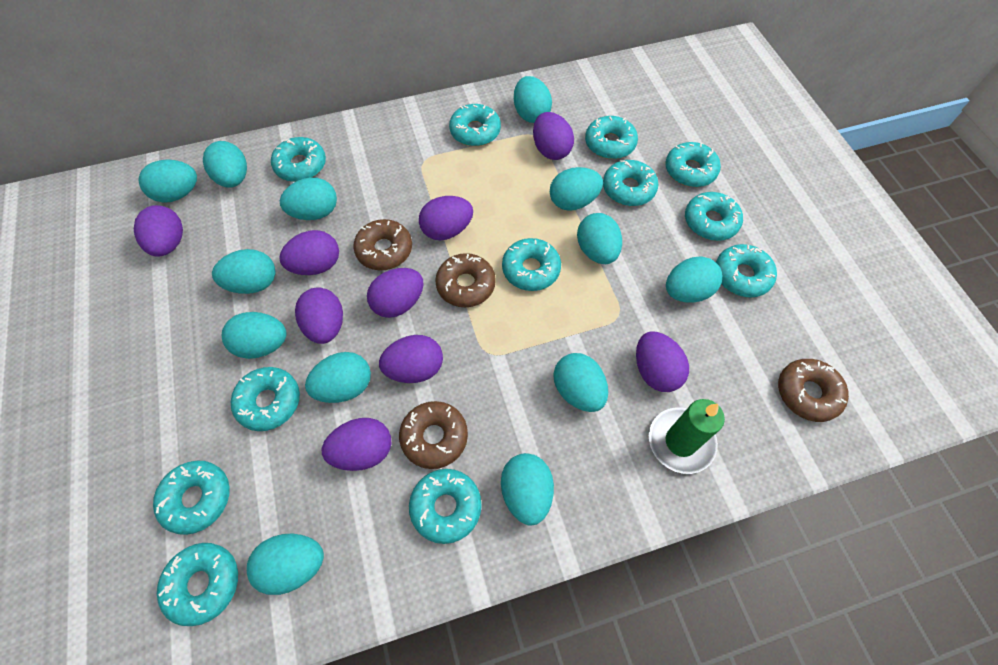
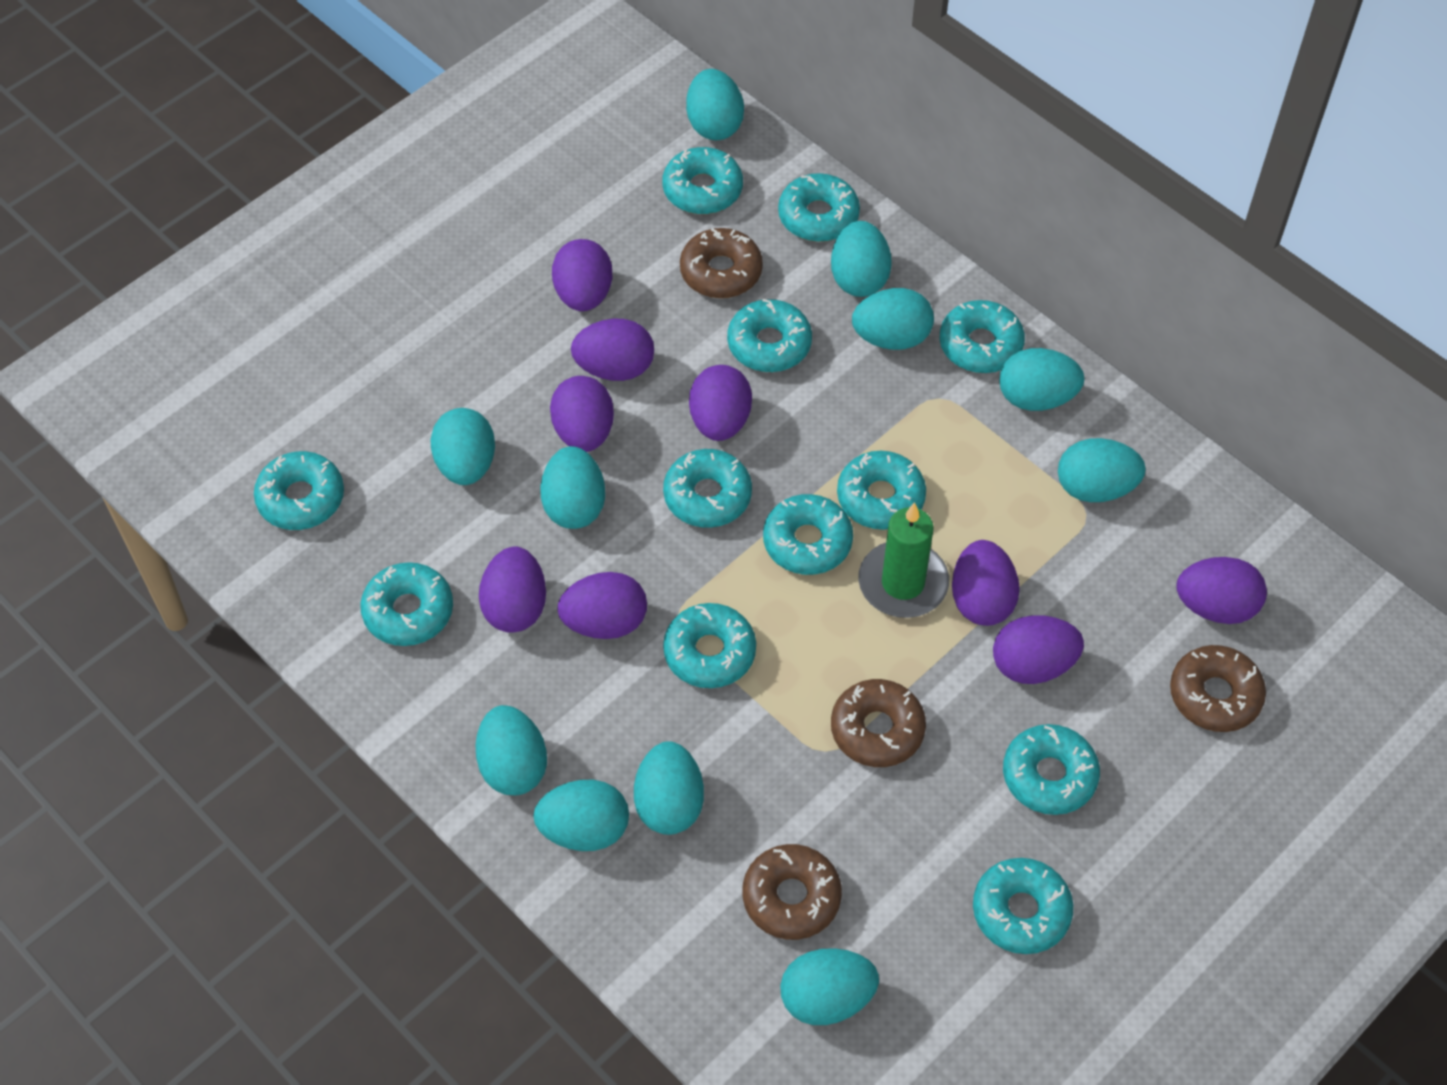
turquoise egg: [139,159,197,203] [203,141,247,188] [212,249,276,294] [222,312,287,359] [247,534,324,595] [280,177,337,220] [305,352,371,403] [501,453,554,526] [514,76,552,123] [550,167,603,211] [553,353,608,412] [577,213,622,264] [666,256,722,303] = 13 -> [430,408,495,485] [475,705,547,795] [533,780,629,851] [540,446,605,529] [634,741,704,835] [686,69,744,140] [780,948,879,1025] [831,221,892,297] [852,288,934,350] [999,348,1085,411] [1058,438,1146,502] = 11

